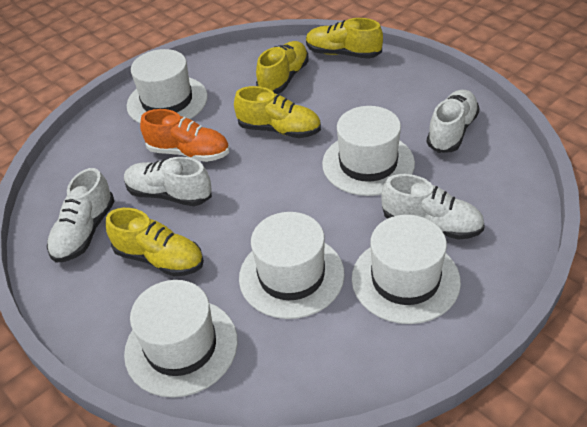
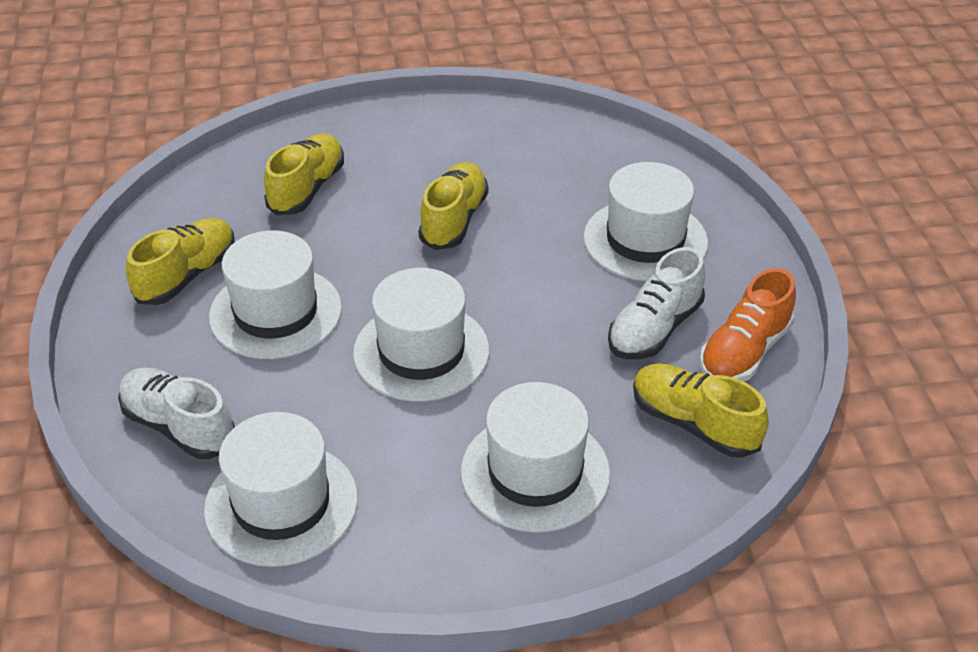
white shoe: [47,168,114,263] [124,157,212,206] [381,174,485,240] [427,90,480,153] = 4 -> [118,368,235,459] [608,247,705,359] = 2

